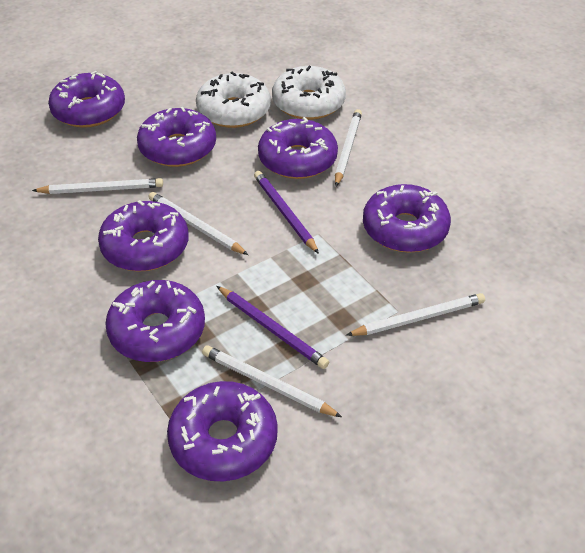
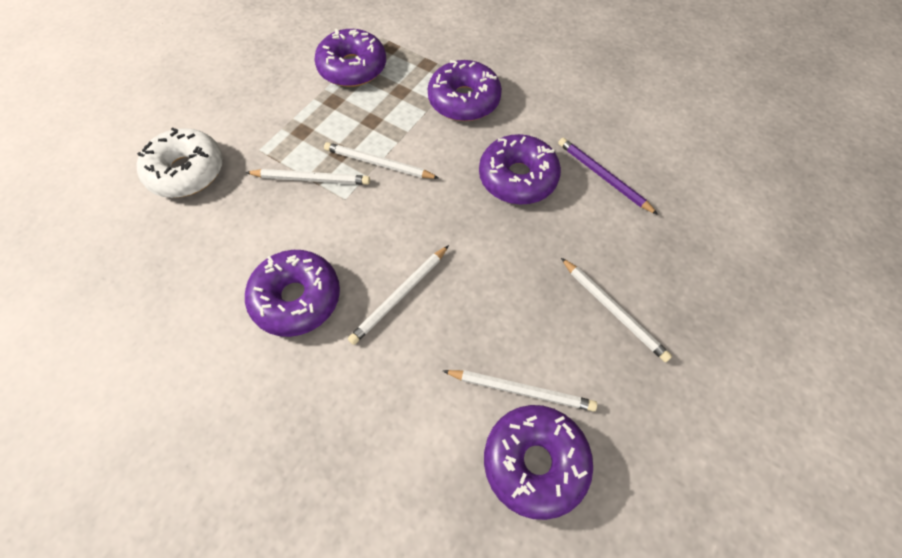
purple donut: [48,71,125,128] [98,200,189,272] [105,280,205,362] [137,107,216,167] [167,381,278,482] [258,117,338,179] [363,184,451,253] = 7 -> [245,250,340,337] [314,29,386,87] [428,60,502,121] [479,134,561,205] [484,405,593,520] = 5
purple pencil: [217,286,329,369] [254,171,319,254] = 2 -> [558,138,658,215] = 1
white donut: [196,72,271,128] [272,66,346,120] = 2 -> [137,127,223,198] = 1

